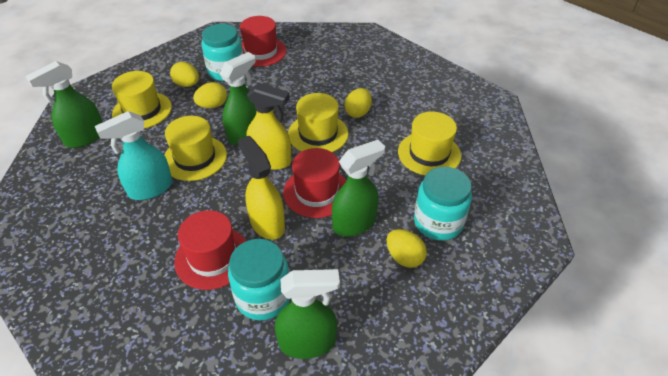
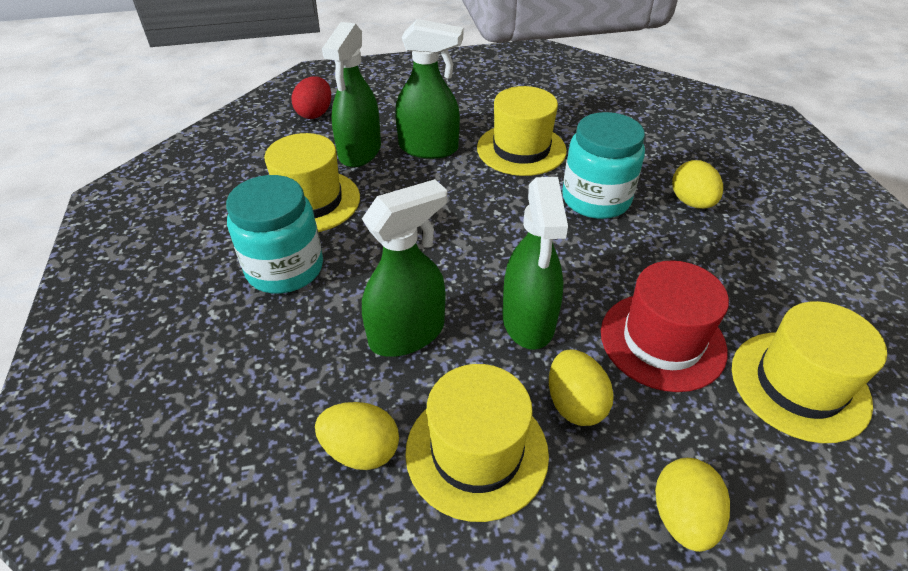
red egg: none = 0 -> [292,76,331,119] = 1
red hat: [174,210,246,290] [240,16,287,67] [283,148,347,218] = 3 -> [601,260,729,392] = 1
turquoise jar: [201,24,243,81] [228,239,290,320] [414,167,472,241] = 3 -> [226,175,323,294] [562,112,645,219] = 2
turquoise spray bottle: [95,111,173,200] = 1 -> none = 0
yellow spray bottle: [238,136,285,240] [246,83,291,170] = 2 -> none = 0

